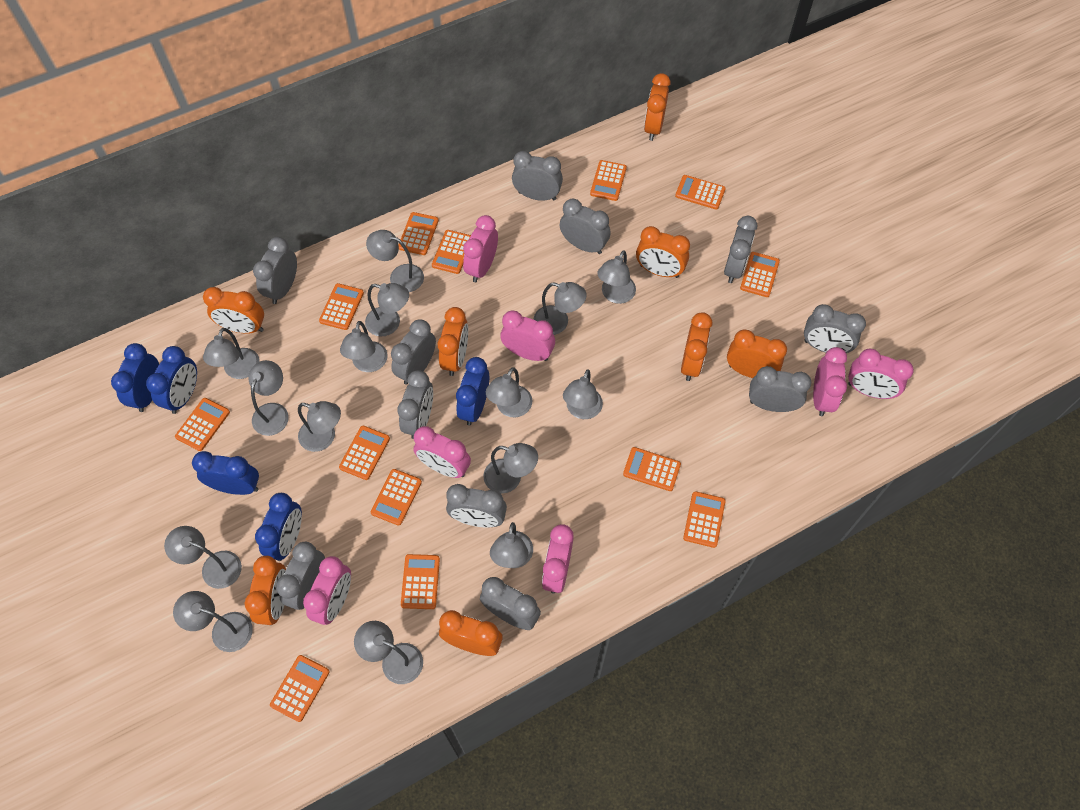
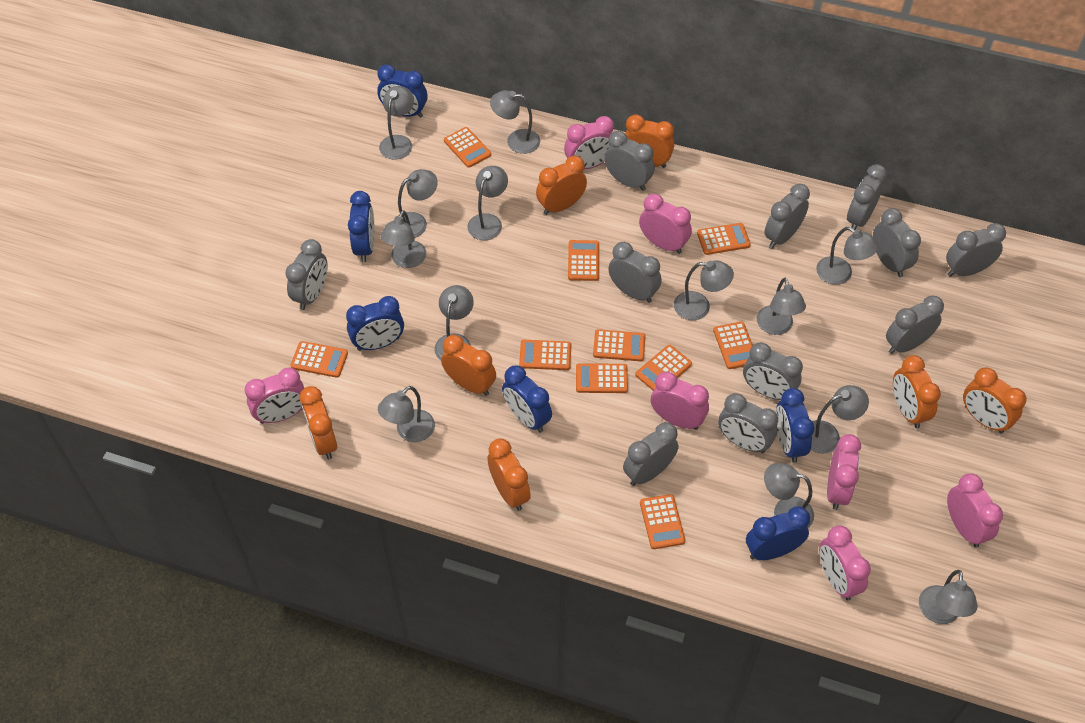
blue clock: [111,343,159,412] [146,346,197,414] [192,451,259,495] [255,493,302,561] [456,357,489,426] = 5 -> [346,296,404,351] [348,191,375,262] [377,64,427,118] [502,365,552,433] [746,506,810,560] [776,388,814,463] = 6
grey lamp: [164,526,242,589] [173,591,253,652] [203,328,260,379] [248,360,289,436] [298,401,341,452] [340,321,388,372] [354,621,423,684] [365,283,409,336] [366,230,424,292] [483,443,538,493] [486,367,532,417] [490,522,533,568] [533,282,587,335] [563,369,603,419] [597,250,636,304] = 15 -> [378,386,435,442] [379,86,414,160] [380,210,426,268] [398,169,438,238] [434,285,474,360] [467,166,508,240] [490,90,540,154] [674,260,734,320] [757,278,806,335] [764,463,814,528] [811,385,869,454] [816,227,878,284] [919,570,978,624] = 13
orange calculator: [175,398,230,451] [270,655,330,722] [319,283,364,330] [339,426,390,480] [371,469,422,526] [398,212,439,255] [401,554,440,609] [432,230,471,274] [590,160,627,201] [623,447,681,491] [675,175,726,210] [683,491,726,548] [740,252,780,297] = 13 -> [290,341,348,378] [444,127,491,168] [519,340,571,370] [568,240,599,281] [576,363,628,393] [593,329,645,361] [635,345,692,391] [640,494,686,549] [697,223,751,255] [713,322,753,369] = 10
orange clock: [203,287,264,334] [245,556,286,625] [438,307,468,376] [439,610,503,656] [636,226,690,278] [644,73,671,141] [681,312,712,381] [727,330,787,378] = 8 -> [300,386,337,459] [441,335,496,395] [487,439,531,511] [536,156,587,215] [625,114,674,168] [893,355,941,428] [963,367,1027,434] = 7

